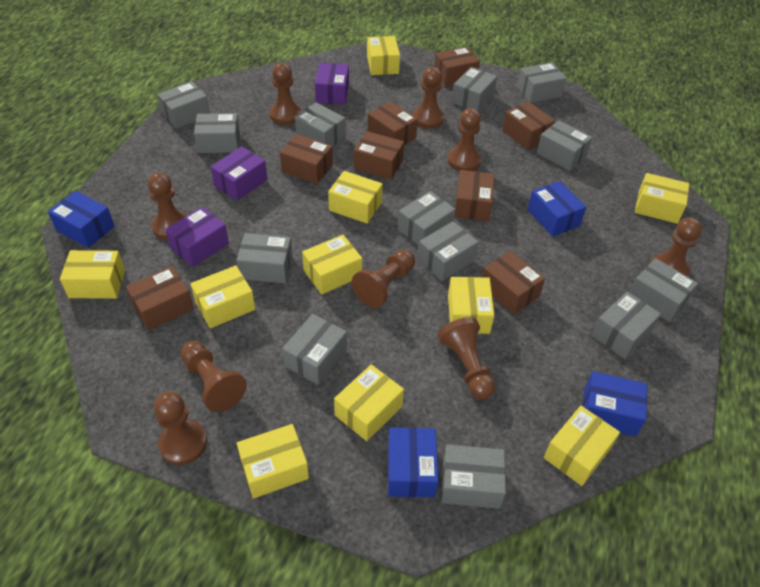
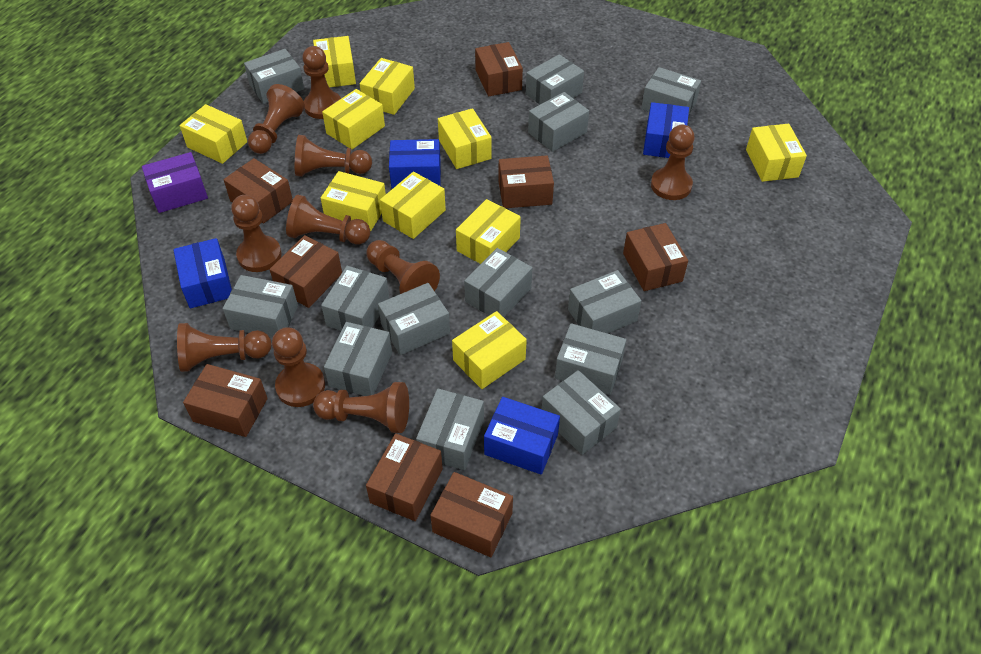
brown pawn: [148,172,187,240] [154,391,207,465] [181,341,247,412] [270,63,301,125] [352,249,415,308] [413,67,444,129] [438,317,495,400] [447,108,481,171] [650,217,702,277] = 9 -> [177,323,272,372] [231,195,282,272] [248,84,305,154] [272,327,325,407] [286,195,370,244] [295,135,372,177] [302,46,341,119] [313,382,409,433] [367,240,440,294] [651,125,695,200] = 10
purple box: [165,207,229,267] [211,146,268,201] [315,63,349,105] = 3 -> [142,152,208,213] = 1

